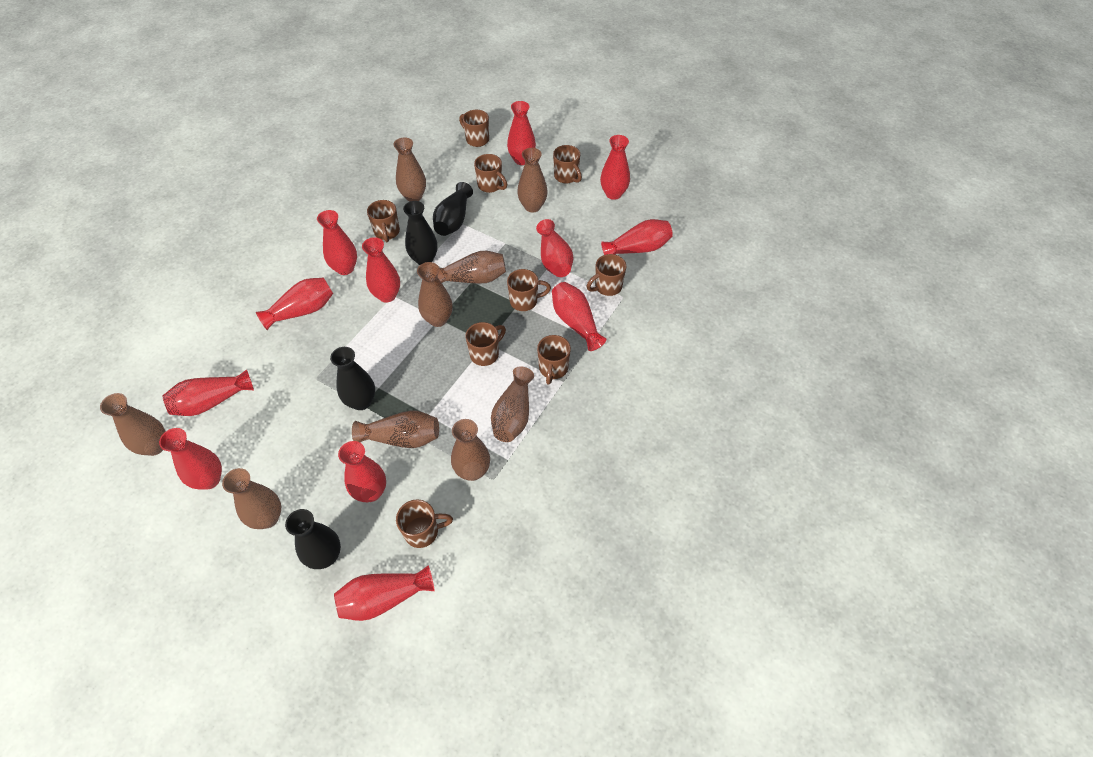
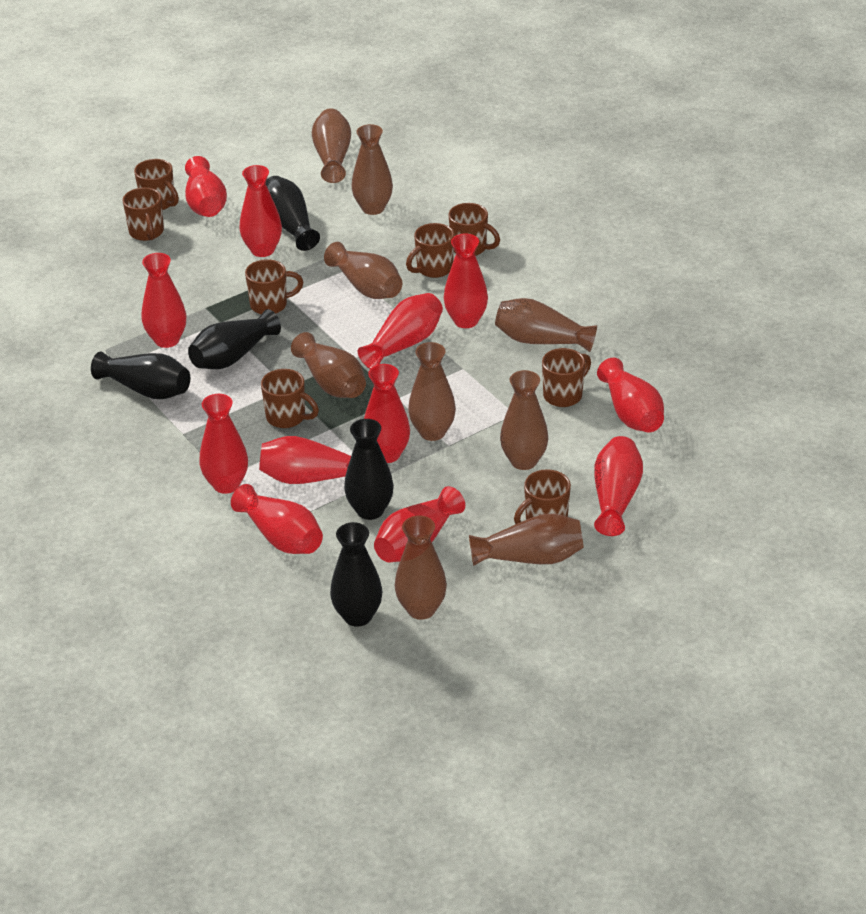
black vase: [285,509,341,569] [330,347,375,410] [403,201,438,265] [433,182,473,236] = 4 -> [91,352,190,399] [188,309,281,369] [266,176,320,251] [330,522,383,627] [344,419,394,520] = 5
brown mug: [367,200,400,242] [396,499,453,548] [459,110,489,147] [465,322,506,366] [474,154,507,193] [507,269,551,311] [537,335,571,385] [553,145,582,183] [587,254,626,296] = 9 -> [122,188,164,241] [134,159,179,210] [245,259,304,314] [261,369,319,428] [406,223,454,278] [449,203,500,256] [514,469,571,524] [542,348,591,407] = 8

